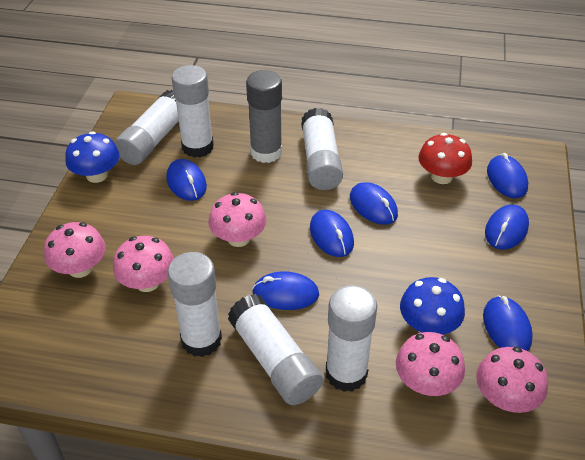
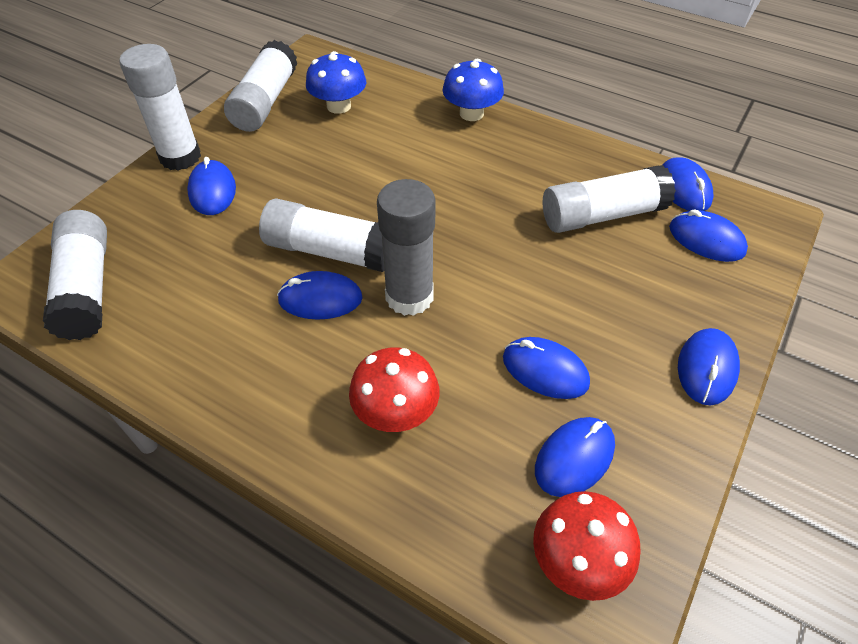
pink mushroom: [44,222,105,278] [113,236,174,292] [209,192,266,247] [396,332,465,396] [476,347,548,413] = 5 -> none = 0
red mushroom: [418,133,472,184] = 1 -> [349,348,440,432] [533,491,641,601] = 2
white glue stick: [115,90,179,165] [167,252,222,357] [172,65,214,158] [228,294,323,405] [301,108,343,190] [326,285,377,392] = 6 -> [43,210,107,340] [119,44,201,170] [224,40,298,132] [259,199,384,272] [543,165,676,233] = 5

